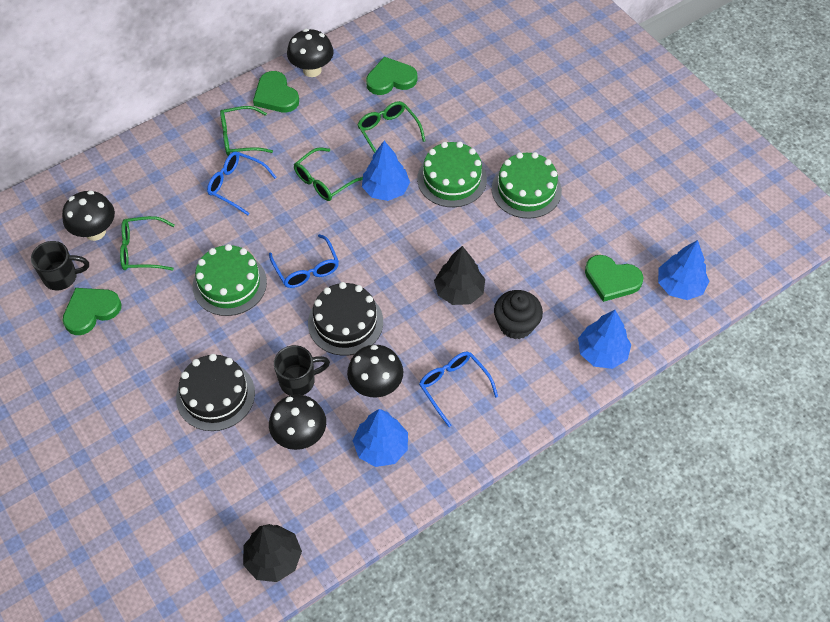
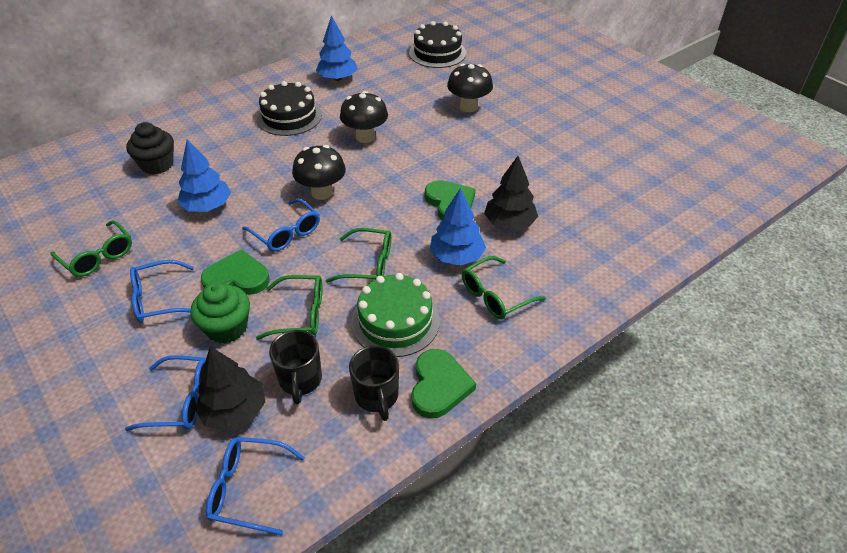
black mushroom: [62,191,115,241] [269,395,326,450] [287,29,333,77] [347,345,403,398] = 4 -> [292,145,346,200] [340,91,388,143] [447,64,493,112] = 3
blue glasses: [207,151,277,215] [269,234,339,288] [419,352,498,427] = 3 -> [125,355,206,431] [130,260,194,323] [206,437,305,536] [242,199,320,251] = 4
blue tree: [353,409,408,467] [362,141,410,201] [578,310,631,369] [658,240,709,300] = 4 -> [178,139,231,212] [316,15,358,81] [430,188,486,266] = 3
green cake: [193,244,267,316] [417,141,487,207] [492,152,562,219] = 3 -> [351,273,440,357] = 1
green cupcake: none = 0 -> [190,282,250,344] = 1
green heart: [62,288,121,335] [253,71,299,112] [366,57,417,95] [585,255,643,302] = 4 -> [201,249,270,295] [411,349,476,419] [425,180,475,220] = 3

